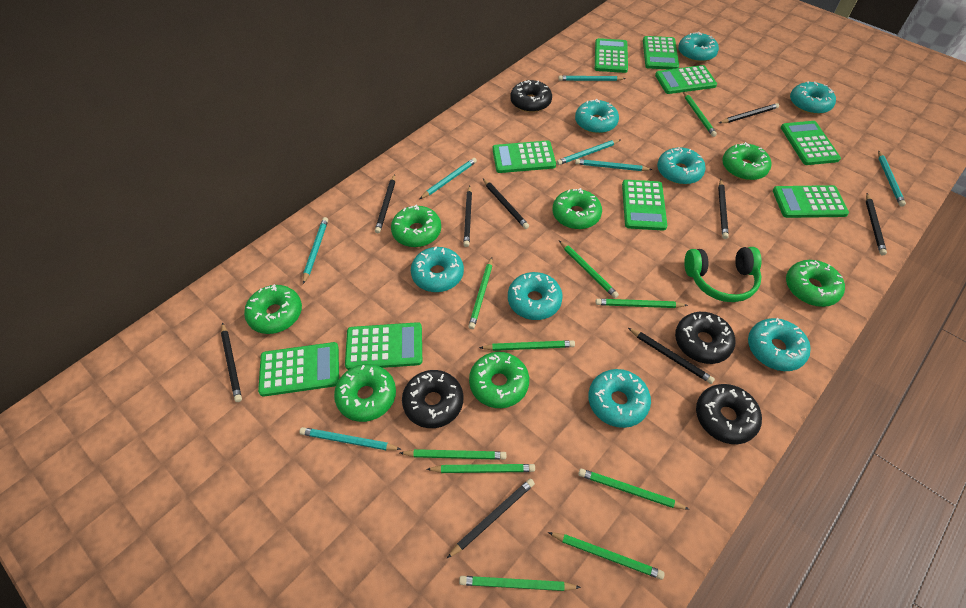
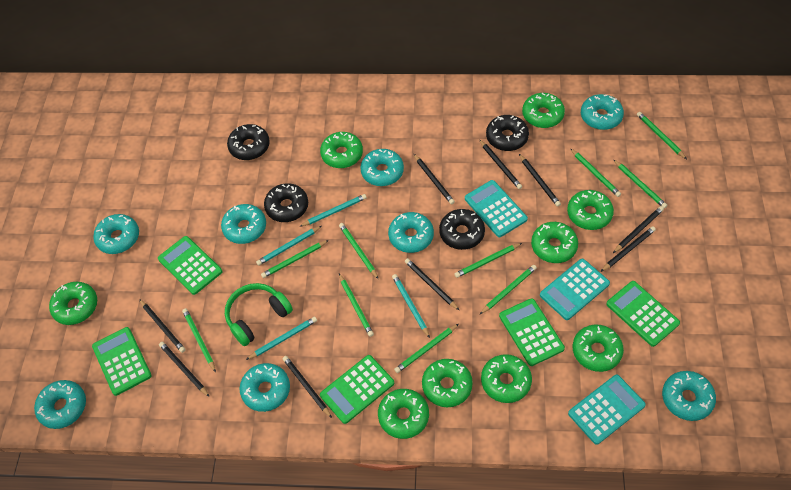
green calculator: [258,342,339,397] [345,322,422,370] [493,141,556,173] [595,38,628,73] [622,180,667,230] [643,36,679,69] [655,65,717,94] [773,185,849,218] [781,121,841,165] = 9 -> [92,327,152,396] [158,236,222,295] [320,355,394,424] [499,298,565,366] [606,281,680,347] = 5
green donut: [244,284,302,334] [334,364,396,422] [391,205,441,247] [469,352,529,408] [553,188,602,229] [722,142,771,180] [786,260,845,307] = 7 -> [49,282,97,325] [320,132,363,168] [378,389,429,439] [422,359,473,407] [481,354,532,403] [522,93,565,128] [531,222,578,263] [567,190,614,230] [573,325,624,372] = 9
turquoise calculator: none = 0 -> [465,180,528,237] [540,259,610,320] [568,375,646,445] = 3
turquoise pencil: [299,427,401,451] [303,217,328,284] [420,158,477,199] [557,140,620,165] [558,75,626,81] [575,159,653,171] [878,150,906,207] = 7 -> [246,317,317,360] [256,226,322,266] [299,194,367,227] [392,274,430,338] = 4

